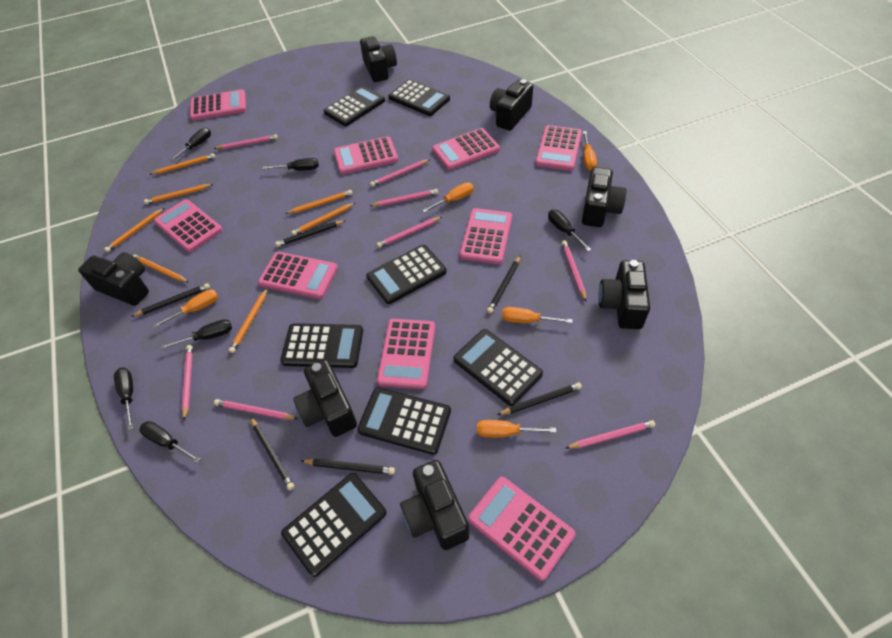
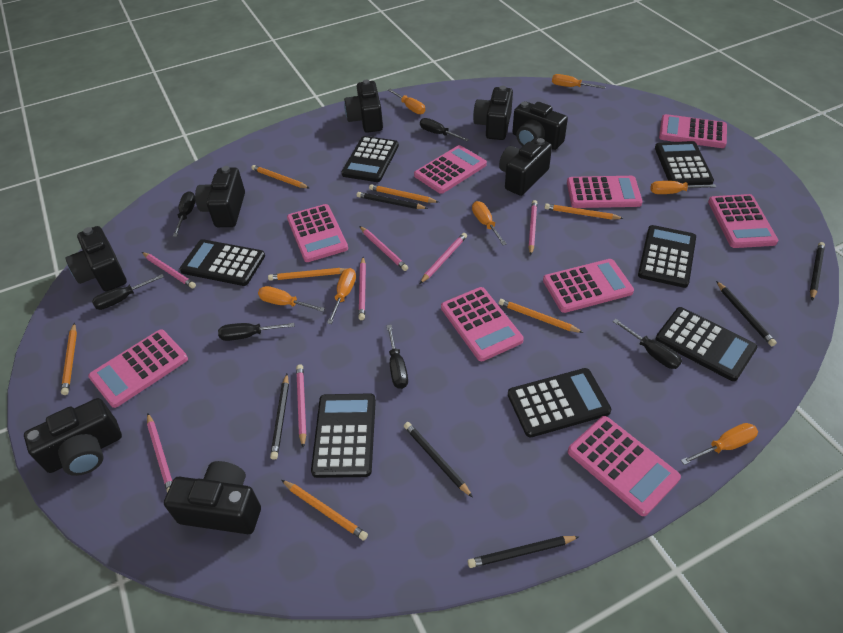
black camera: [78,252,149,306] [293,359,357,437] [360,36,397,82] [400,460,469,550] [490,79,533,131] [582,167,627,227] [598,260,650,329] = 7 -> [24,398,122,476] [66,226,127,292] [164,461,261,534] [195,166,245,227] [344,79,383,133] [473,86,513,140] [499,138,552,196] [512,101,568,150] = 8
orange screwdriver: [153,289,218,328] [422,182,474,213] [477,420,556,438] [502,307,573,323] [583,131,597,170] = 5 -> [258,286,325,312] [327,268,356,324] [388,89,425,114] [472,201,507,245] [552,74,606,89] [650,181,716,194] [681,423,758,465] = 7
pink pencil: [181,345,193,421] [214,134,278,149] [214,399,298,420] [370,159,430,187] [370,189,438,206] [377,217,442,248] [561,241,586,301] [565,420,655,449] = 8 -> [142,252,196,288] [147,413,172,493] [296,364,306,448] [358,257,366,320] [359,226,408,271] [420,233,467,284] [528,200,537,255] = 7

